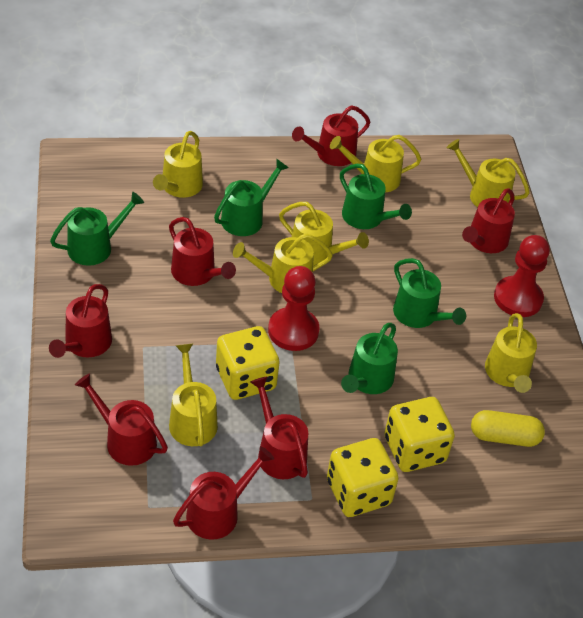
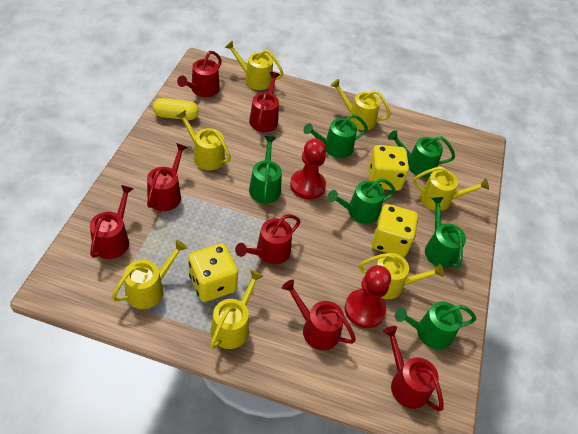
green watering can: [50,192,144,266] [214,159,289,236] [340,164,412,229] [341,323,398,394] [393,258,466,328] = 5 -> [249,136,282,203] [304,114,368,158] [327,178,396,224] [388,130,455,177] [395,301,476,350] [425,197,466,269] = 6

